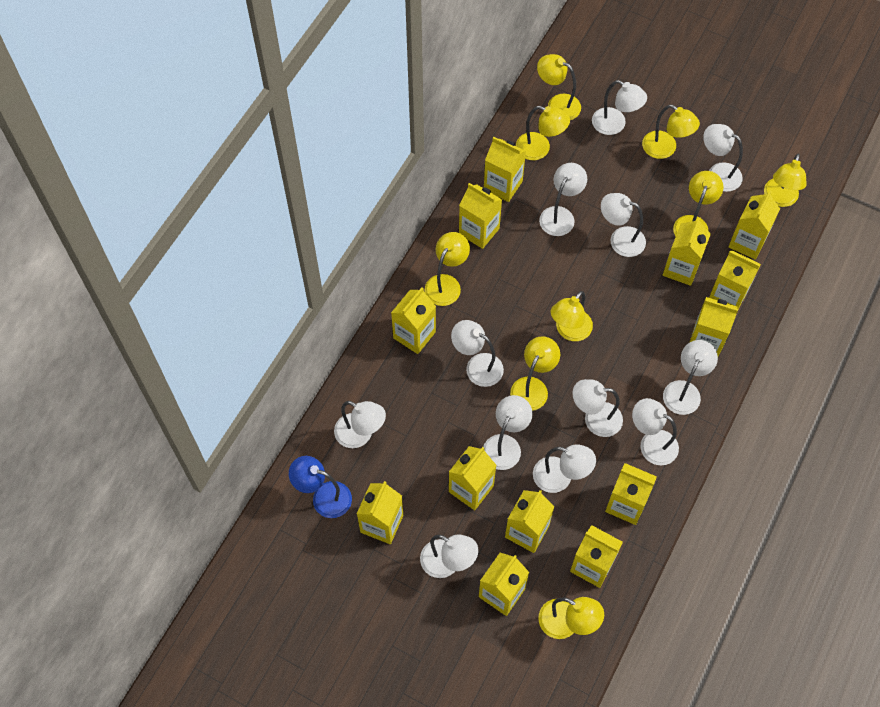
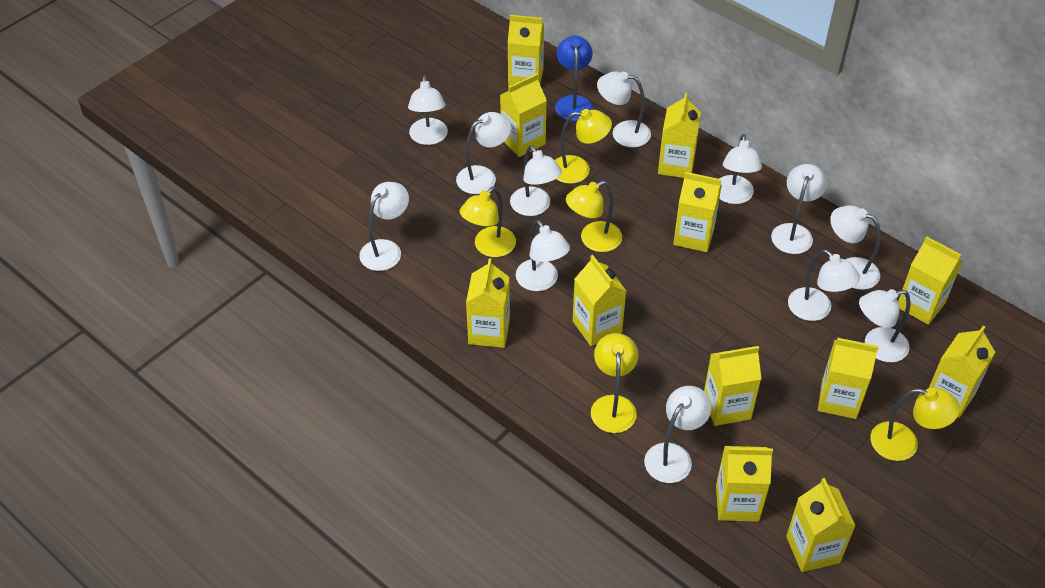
yellow carton: [357,481,403,544] [391,287,436,354] [449,446,497,510] [459,183,502,249] [479,553,529,616] [484,137,526,202] [505,490,555,553] [570,525,623,588] [605,463,657,525] [663,217,711,286] [689,297,738,357] [709,250,761,309] [728,191,780,260] = 13 -> [466,258,510,348] [500,74,547,157] [508,15,544,87] [573,255,626,346] [658,93,701,178] [673,172,722,252] [704,346,761,426] [716,446,773,522] [786,478,855,572] [818,338,879,419] [898,236,962,325] [929,326,995,418] = 12
yellow lamp: [425,232,470,306] [510,336,560,411] [516,106,570,160] [537,54,581,120] [538,597,604,639] [551,291,593,341] [642,104,700,159] [673,171,723,236] [764,153,807,207] = 9 -> [459,186,516,257] [555,109,612,184] [566,181,622,252] [591,333,638,433] [870,388,960,461] = 5

